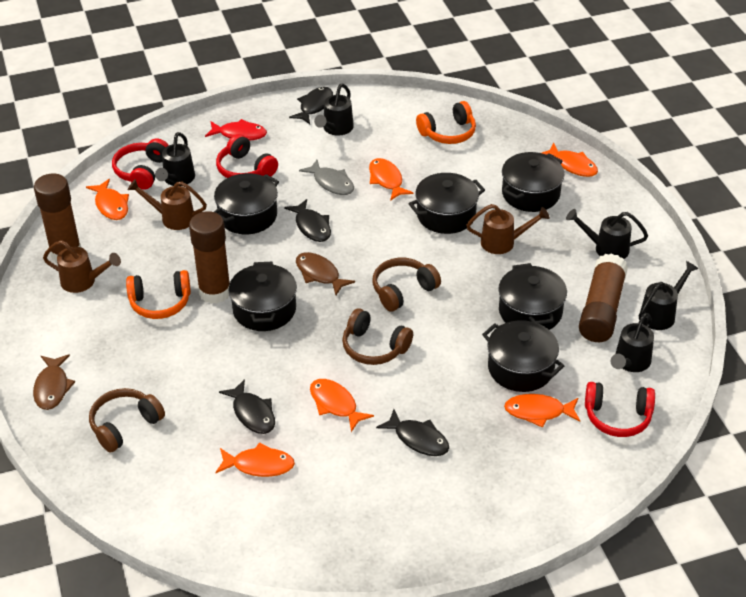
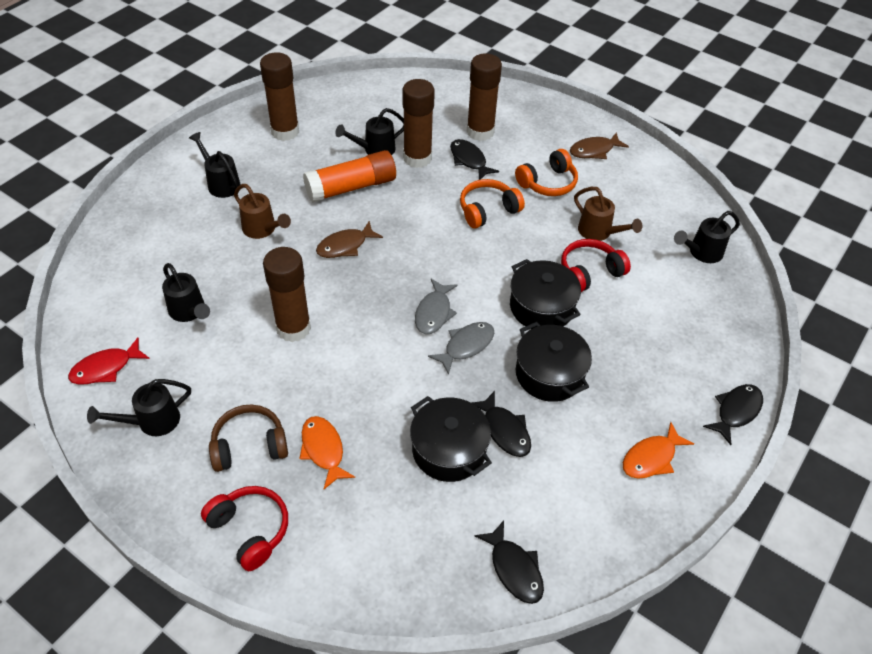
black pot: [214,173,279,234] [229,262,297,331] [409,173,485,234] [482,320,565,392] [498,263,567,330] [502,152,564,212] = 6 -> [410,396,492,482] [510,259,581,329] [515,322,592,402] = 3
brown glue stick: [34,174,81,263] [189,211,230,304] [579,253,628,342] = 3 -> [260,52,299,141] [263,247,311,342] [403,79,435,168] [467,53,502,141] = 4
brown headphones: [89,388,165,453] [342,308,413,365] [373,258,441,311] = 3 -> [209,404,288,472] = 1
brown watering can: [43,240,121,293] [128,179,207,230] [467,204,550,254] = 3 -> [234,184,291,239] [574,187,642,241] = 2
grey fish: [299,160,354,195] = 1 -> [415,279,458,334] [428,322,494,375] = 2
orange fish: [86,179,129,220] [215,442,295,477] [310,379,374,432] [369,158,413,201] [504,394,580,428] [542,142,598,177] = 6 -> [299,416,355,489] [623,422,694,479] = 2
orange glue stick: none = 0 -> [303,150,396,203] = 1
red headphones: [112,138,169,190] [216,134,278,178] [585,382,655,437] = 3 -> [201,486,288,571] [561,239,631,292] = 2

